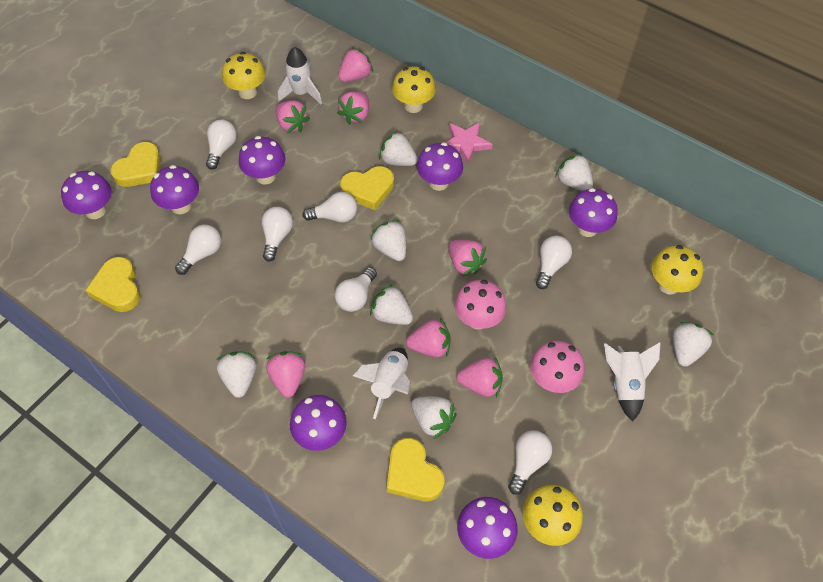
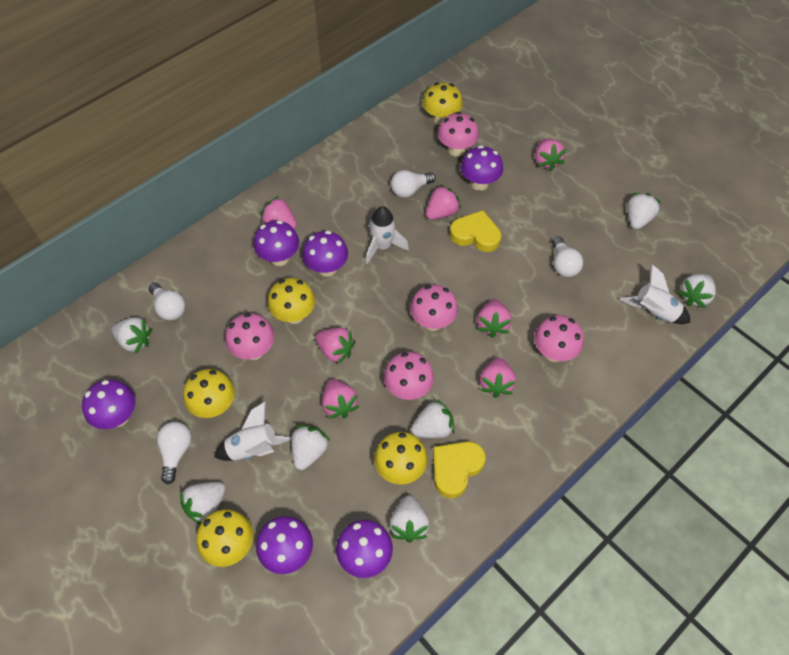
pink mushroom: [454,280,507,329] [530,341,585,393] = 2 -> [225,313,275,360] [384,352,434,400] [410,285,458,331] [438,112,479,157] [534,315,584,362] = 5
pink star: [446,122,493,164] = 1 -> none = 0
purple mushroom: [61,171,112,219] [150,165,199,214] [239,136,286,185] [290,395,347,451] [417,142,463,191] [457,497,518,559] [569,188,618,237] = 7 -> [82,380,135,429] [254,220,299,266] [256,516,313,574] [303,231,348,277] [336,520,393,578] [461,145,503,191] = 6
white light bulb: [175,225,221,275] [206,119,237,170] [262,207,293,262] [302,192,357,223] [335,267,377,312] [508,430,552,495] [536,236,572,289] = 7 -> [149,283,186,321] [157,422,192,485] [391,170,435,198] [552,236,583,277] = 4
yellow heart: [85,257,141,312] [110,142,161,187] [340,166,394,210] [387,438,444,501] = 4 -> [433,441,486,498] [450,210,501,252] = 2
yellow mushroom: [222,52,266,99] [392,67,436,113] [523,485,583,546] [651,245,703,295] = 4 -> [183,369,235,418] [196,509,253,567] [268,278,315,324] [374,432,428,484] [423,83,463,126] = 5

